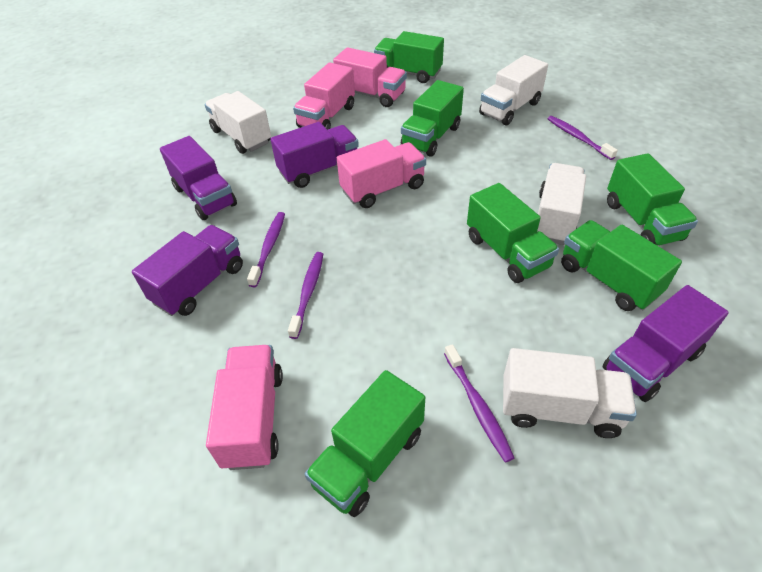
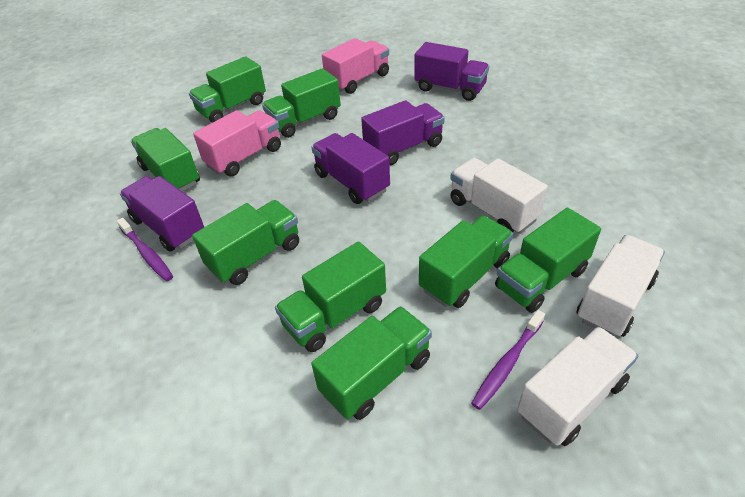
green truck: [305,370,425,517] [374,31,444,83] [401,80,464,157] [467,183,559,283] [561,220,682,311] [607,153,698,246] = 6 -> [131,128,200,191] [189,56,266,123] [192,200,299,285] [262,68,341,138] [275,242,386,352] [311,306,432,420] [419,216,513,308] [495,208,601,313] = 8
pink truck: [206,345,283,470] [293,62,355,130] [333,47,407,107] [337,139,426,208] = 4 -> [193,110,281,177] [322,38,389,94] = 2
purple toothbrush: [247,212,285,287] [288,252,323,339] [444,344,514,463] [548,116,618,160] = 4 -> [117,218,173,281] [471,310,545,410] = 2
white truck: [205,91,271,154] [479,55,548,125] [503,348,637,438] [537,163,586,245] = 4 -> [450,158,548,234] [517,327,638,446] [577,235,665,337] = 3

